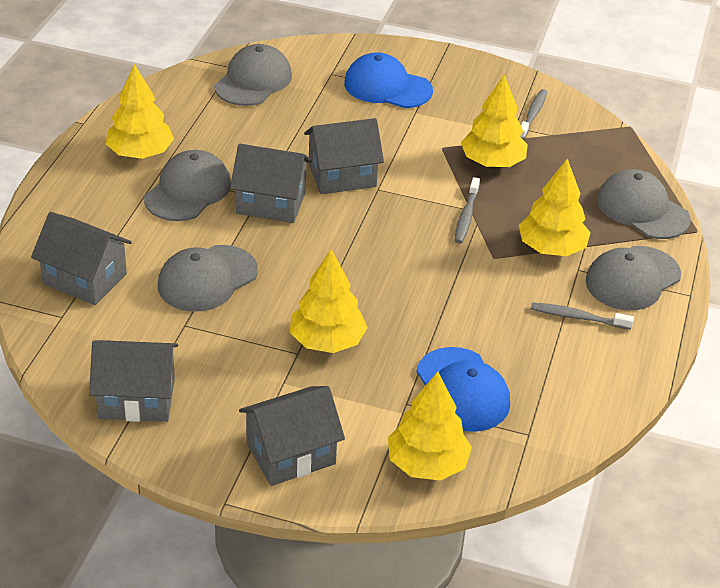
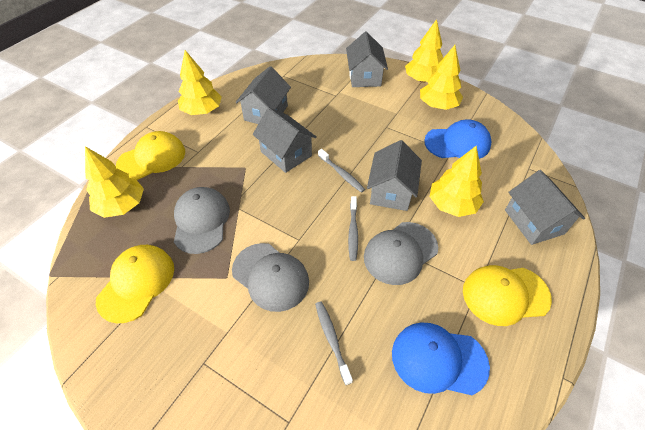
grey cap: [144,150,231,221] [158,245,258,312] [214,44,292,106] [586,246,681,310] [597,169,690,239] = 5 -> [174,187,230,254] [232,243,309,312] [364,222,438,285] = 3
yellow cap: none = 0 -> [96,245,174,323] [116,131,185,180] [463,265,552,326] = 3

